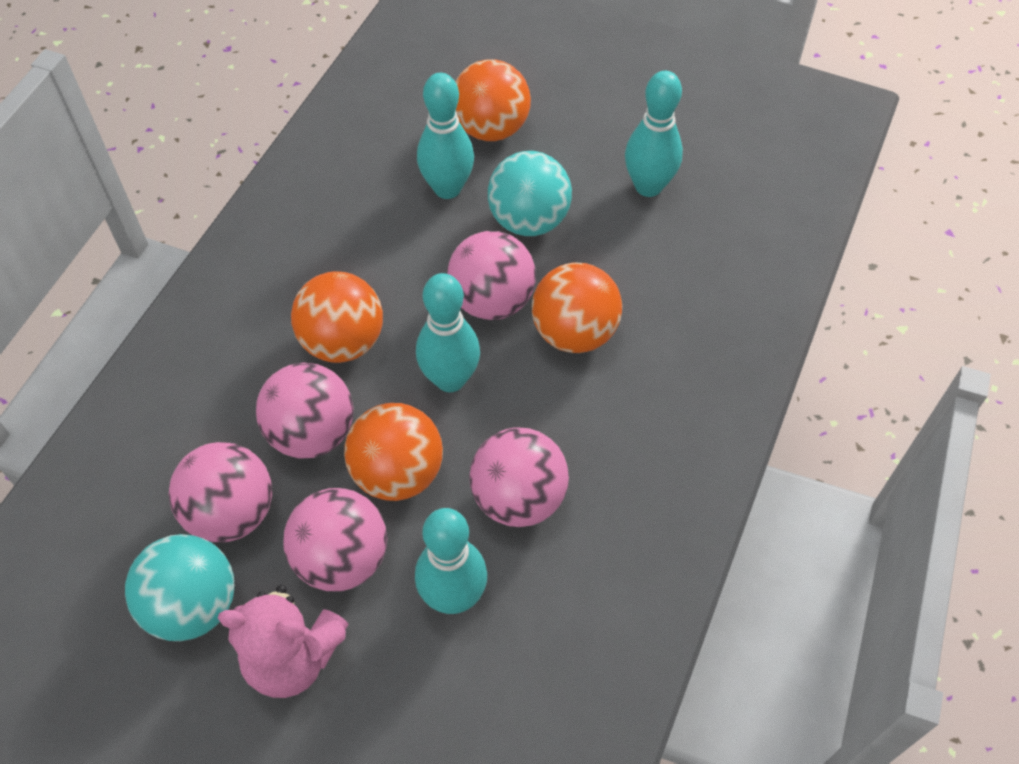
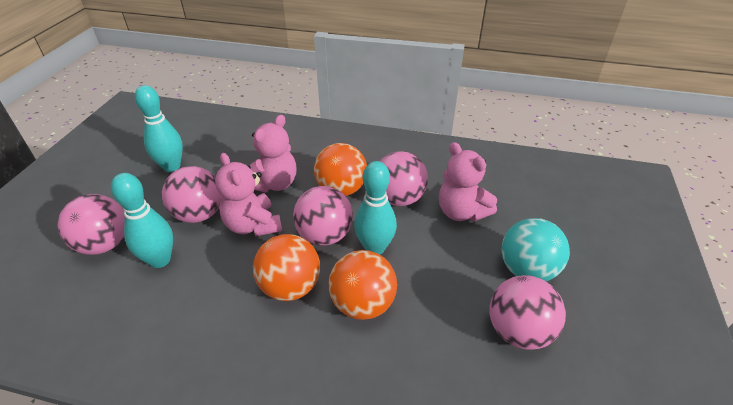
orange ball: [291,271,383,363] [344,403,443,501] [456,59,531,141] [532,262,622,353] = 4 -> [253,234,320,301] [314,143,367,196] [329,250,397,320] = 3
pink teddy bear: [218,585,348,698] = 1 -> [215,153,282,237] [249,115,296,192] [439,142,497,222] = 3
turquoise ball: [125,534,234,641] [488,151,572,236] = 2 -> [502,218,570,281] = 1
turquoise bowling pin: [415,508,487,614] [416,273,480,392] [417,73,474,199] [625,71,683,197] = 4 -> [111,173,173,268] [135,85,183,172] [354,161,397,255] = 3

